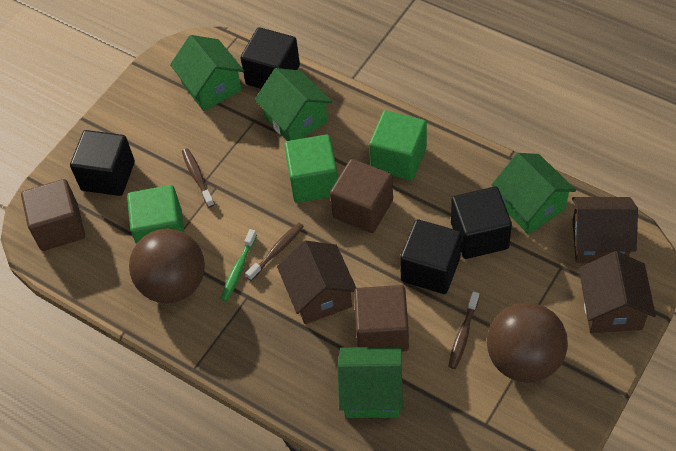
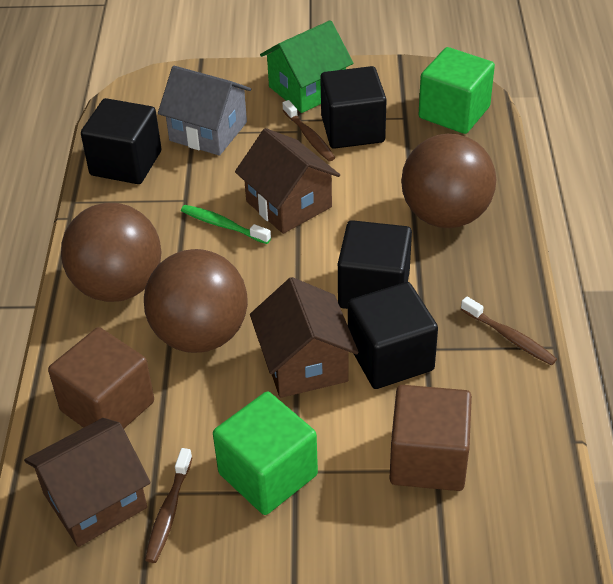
brown ball: [129,228,205,303] [487,302,568,383] = 2 -> [61,203,161,302] [144,249,248,353] [401,134,496,228] = 3
brown cube: [21,179,85,251] [330,159,393,233] [354,285,409,352] = 3 -> [48,327,154,429] [389,385,472,491] = 2
green cube: [127,185,185,244] [284,134,338,203] [369,110,427,181] = 3 -> [213,392,318,515] [418,47,495,134] = 2
green house: [170,35,244,111] [254,68,332,141] [338,347,403,418] [491,153,576,234] = 4 -> [260,20,353,113] = 1
grey house: none = 0 -> [158,66,251,156] = 1

